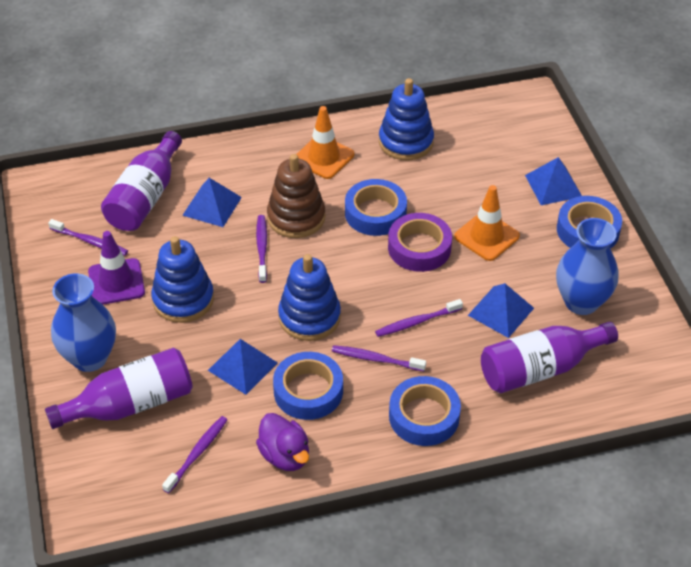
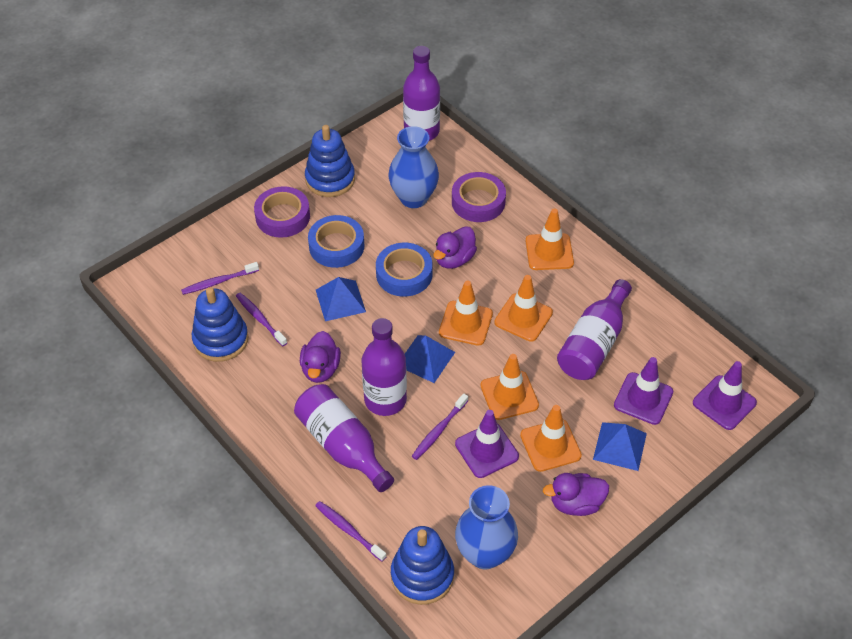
blue pyramid: [182,178,242,227] [208,339,278,395] [468,283,534,338] [525,157,582,205] = 4 -> [316,277,366,321] [405,335,455,383] [593,422,647,471] = 3
blue tape: [273,352,343,420] [345,179,407,236] [389,376,461,446] [557,196,622,249] = 4 -> [308,215,364,268] [376,243,433,297] = 2
brown stacking toy: [267,154,325,238] = 1 -> none = 0
orange traffic cone: [296,106,354,179] [454,185,520,261] = 2 -> [439,281,493,346] [480,354,539,420] [494,275,553,342] [520,405,582,472] [526,208,574,270] = 5
purple bottle: [45,348,193,429] [101,131,182,231] [481,322,618,393] = 3 -> [294,384,394,492] [362,318,407,416] [403,46,440,141] [557,279,632,380] = 4
purple duck: [256,413,309,471] = 1 -> [300,331,341,383] [433,226,477,269] [543,473,609,516] = 3
purple tape: [388,213,452,272] = 1 -> [254,186,310,238] [452,172,506,222] = 2
purple toothbrush: [48,219,128,256] [162,416,228,493] [256,215,267,283] [332,345,426,371] [375,299,463,337] = 5 -> [181,262,259,295] [236,293,287,346] [315,501,387,562] [412,393,468,460] = 4
purple traffic cone: [88,231,145,305] = 1 -> [455,410,519,478] [614,357,673,425] [693,361,757,430] = 3

